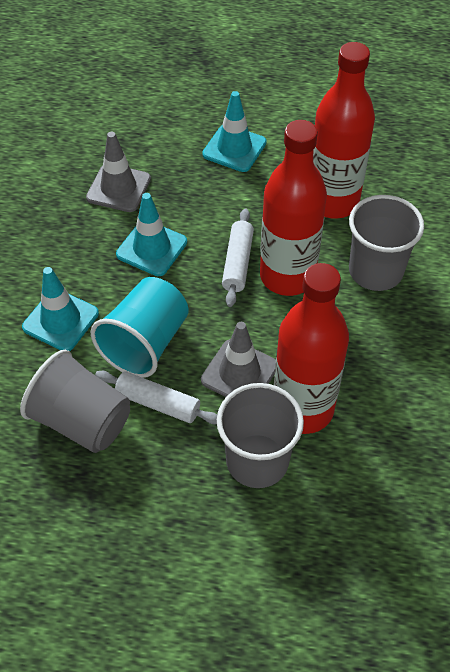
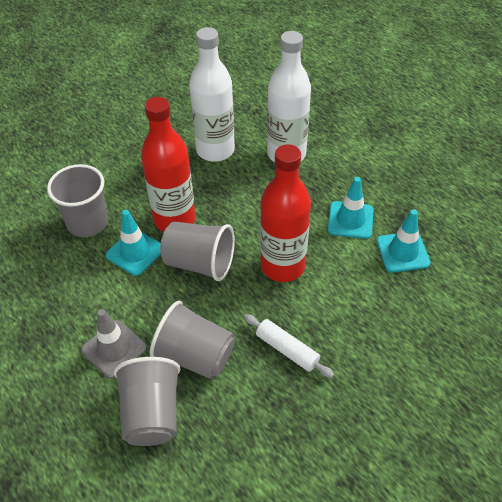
grey cup: [20,350,130,453] [217,383,304,488] [349,195,424,291] = 3 -> [47,164,108,237] [114,357,181,446] [150,301,235,379] [160,221,235,281] = 4
grey traffic cone: [86,132,151,212] [201,322,276,397] = 2 -> [81,309,147,378] = 1
red bottle: [260,120,327,296] [274,263,349,434] [313,42,375,219] = 3 -> [141,97,196,232] [260,144,311,282] = 2
turquoise cup: [91,277,189,378] = 1 -> none = 0
white bottle: none = 0 -> [189,27,235,162] [267,31,311,162] = 2
white rolling pin: [95,371,217,424] [222,208,254,307] = 2 -> [244,314,334,378] = 1

